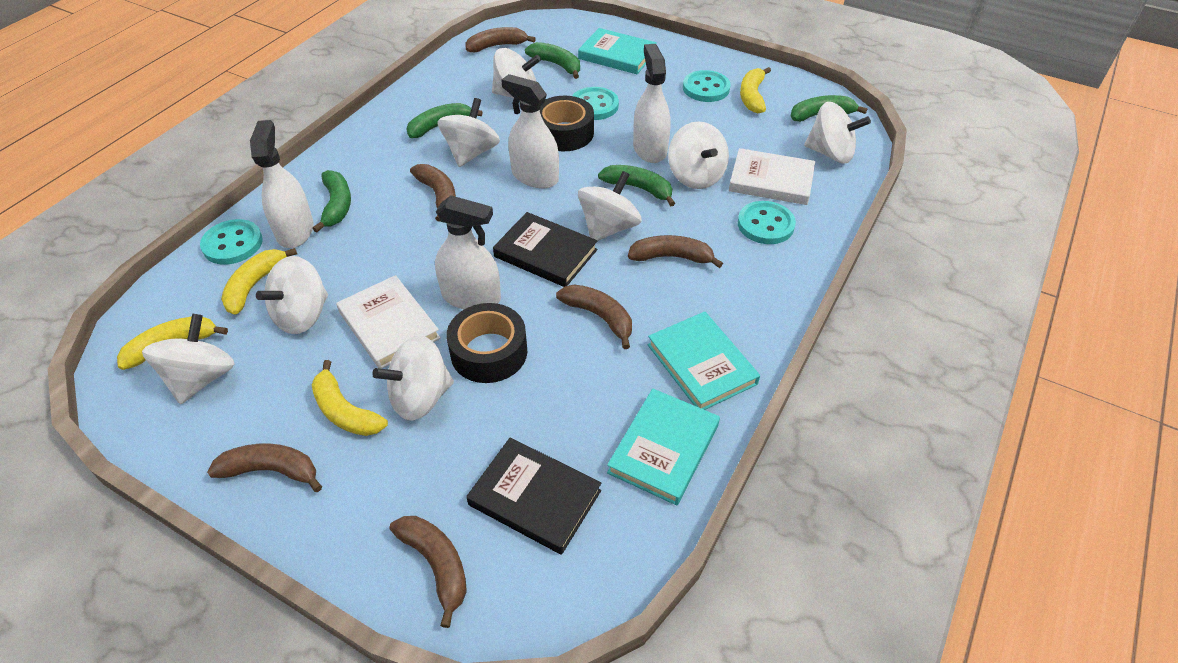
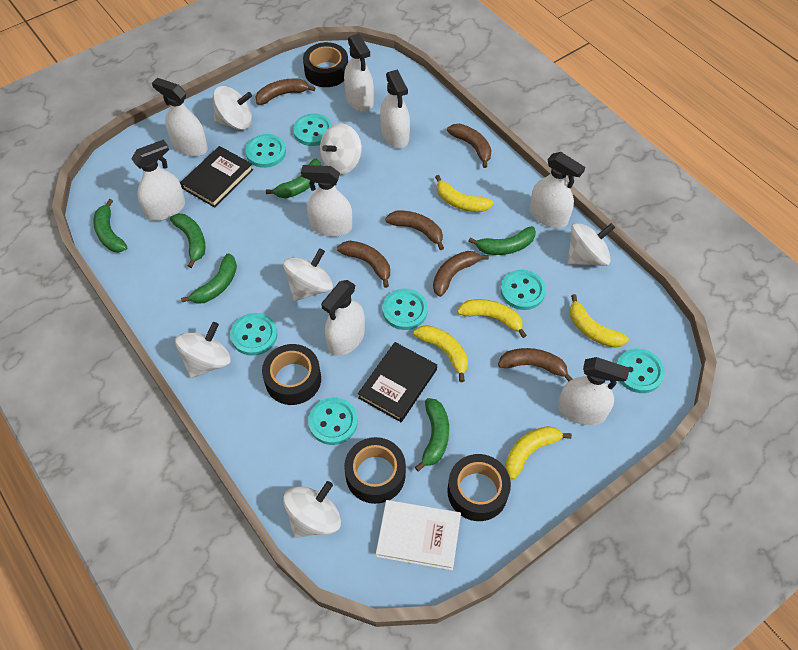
black tape: [446,303,527,383] [540,96,594,151] = 2 -> [262,344,321,405] [303,42,348,87] [344,437,406,504] [447,454,511,521] = 4
green banana: [312,170,351,232] [406,103,482,138] [525,42,580,79] [598,165,675,206] [791,95,868,122] = 5 -> [93,199,127,252] [170,214,205,268] [181,253,237,304] [266,159,321,198] [415,398,449,472] [468,226,536,255] = 6
turquoise book: [578,28,657,74] [607,388,720,505] [648,312,760,410] = 3 -> none = 0
turquoise button: [200,219,263,265] [572,87,619,120] [683,70,731,102] [738,201,796,244] = 4 -> [230,313,277,356] [245,134,286,168] [293,113,332,146] [308,397,358,445] [382,289,428,330] [500,270,546,310] [616,349,665,393] = 7
white book: [336,275,441,369] [729,148,815,205] = 2 -> [376,500,461,570] = 1
white spinning top: [142,314,235,404] [256,256,328,334] [372,335,454,421] [437,98,500,167] [492,48,541,98] [578,171,642,241] [668,121,729,189] [804,102,871,163] = 8 -> [175,322,231,378] [213,86,252,130] [283,248,333,301] [283,481,341,538] [320,123,362,175] [567,223,615,266] = 6
white spray bottle: [250,120,314,248] [435,196,501,310] [501,74,559,188] [633,44,670,163] = 4 -> [131,140,185,221] [152,78,208,156] [301,165,352,237] [321,280,365,356] [344,33,374,112] [380,69,410,148] [530,152,585,228] [558,357,630,425] = 8
yellow banana: [117,317,228,370] [221,248,297,315] [312,360,388,436] [740,67,771,113] = 4 -> [414,325,468,382] [435,175,494,212] [457,299,527,338] [505,426,572,479] [570,294,629,348] = 5

